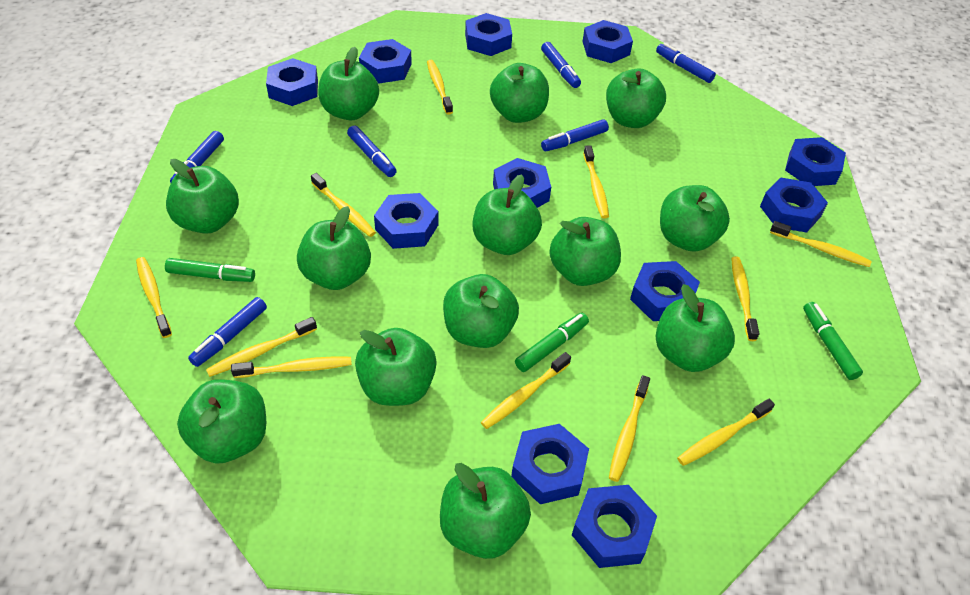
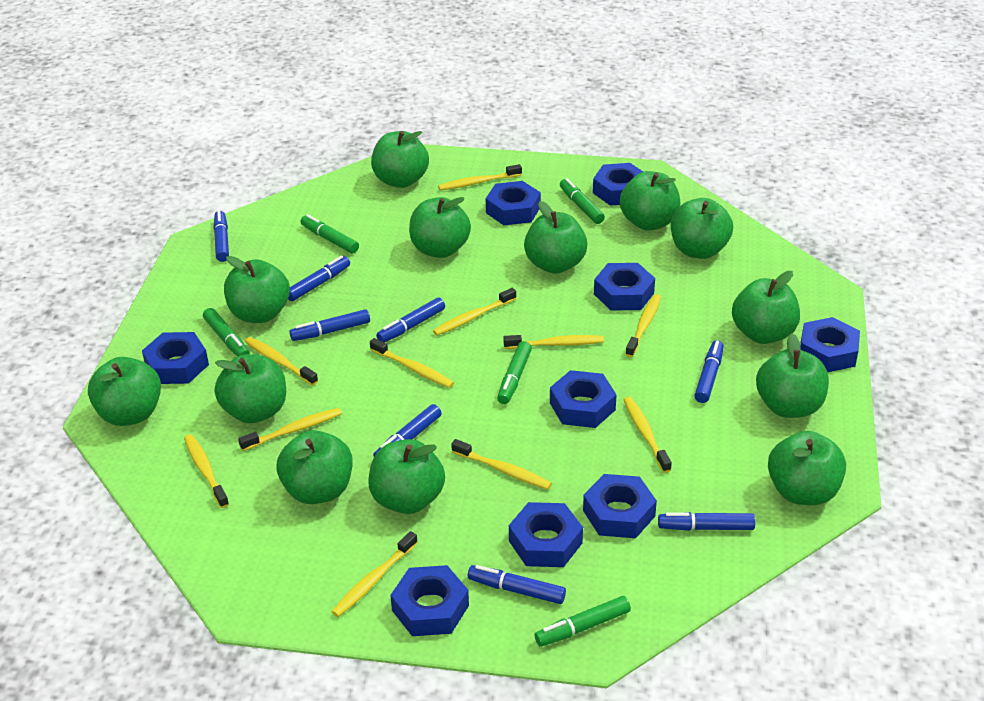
blue marker: [170,131,224,183] [188,297,267,367] [347,125,397,177] [541,42,581,88] [541,119,609,151] [656,43,716,83] = 6 -> [213,210,229,262] [288,256,350,301] [289,309,370,341] [373,404,442,456] [376,298,445,343] [468,565,566,604] [658,512,755,531] [694,340,724,403] = 8
blue nut: [266,58,318,106] [359,39,412,84] [374,193,438,249] [465,13,512,56] [493,158,551,208] [511,424,589,504] [572,485,657,568] [582,20,633,63] [630,261,700,321] [760,178,828,233] [785,137,846,186] = 11 -> [142,332,209,384] [390,565,469,636] [486,181,541,225] [509,502,583,567] [550,370,617,428] [583,474,657,538] [593,163,643,206] [594,263,655,311] [800,317,860,372] = 9
green marker: [165,258,255,282] [515,313,589,372] [803,302,863,380] = 3 -> [203,308,250,357] [301,214,359,253] [497,341,532,404] [534,596,631,647] [560,178,605,224] = 5

